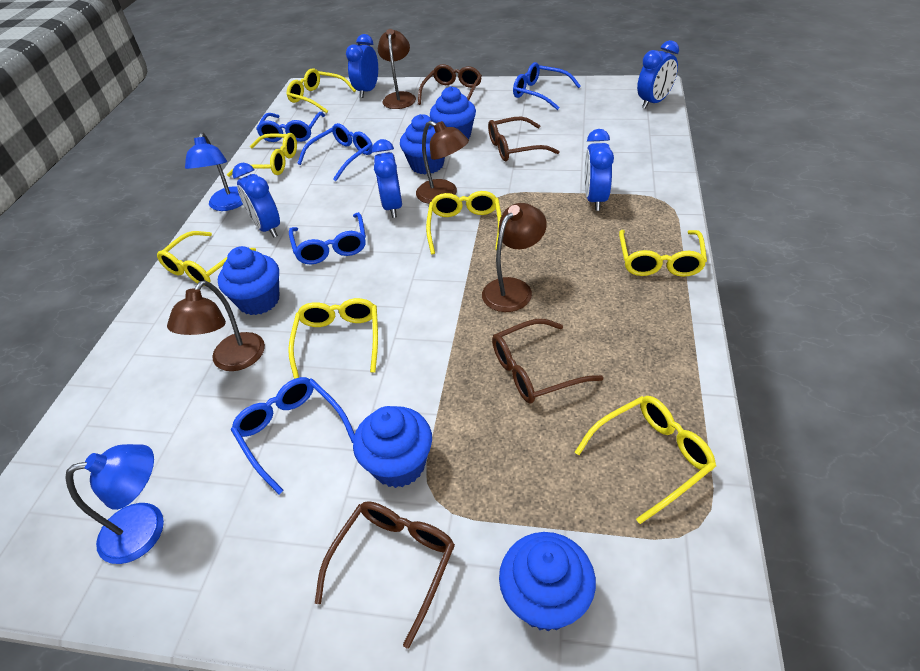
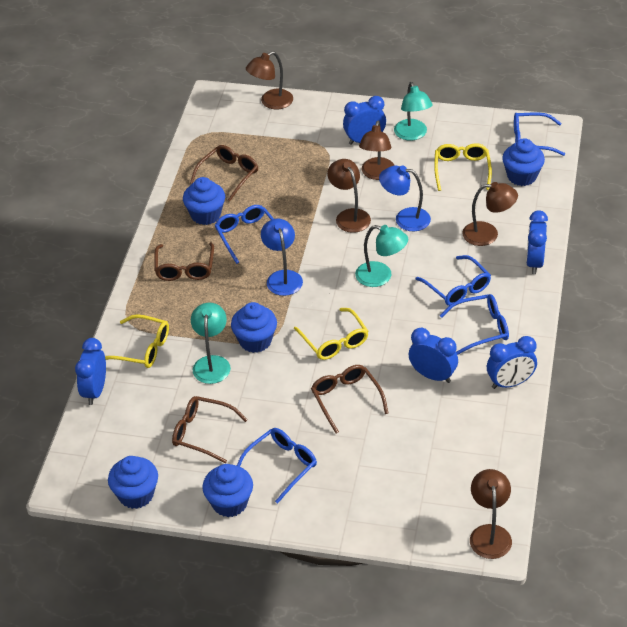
brown lamp: [167,280,265,371] [378,29,416,109] [416,121,469,204] [482,203,547,312] = 4 -> [246,51,293,109] [327,159,371,233] [359,121,395,180] [462,182,518,246] [470,469,512,559] = 5
turquoise lamp: none = 0 -> [191,303,231,384] [355,225,408,287] [394,82,433,141] = 3
yellow glasses: [157,231,256,286] [227,133,297,177] [286,69,356,113] [288,298,378,379] [426,191,502,254] [575,396,716,524] [619,230,707,277] = 7 -> [105,314,169,368] [294,308,369,360] [434,143,492,191] = 3

